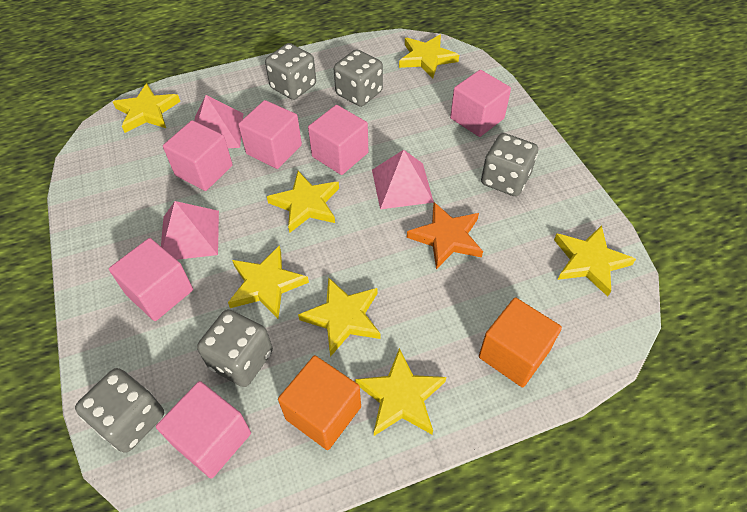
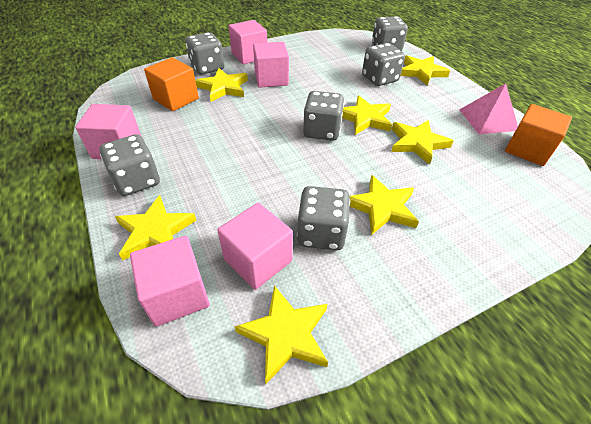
grey dice: [75,368,164,453] [197,309,273,387] [265,43,316,100] [334,49,383,107] [481,133,538,196] = 5 -> [100,134,160,196] [186,32,224,75] [297,186,350,250] [303,91,344,141] [362,43,405,86] [372,16,408,51] = 6
orange star: [407,202,483,269] = 1 -> none = 0
pink cube: [109,238,193,321] [156,381,251,479] [163,120,233,191] [238,100,302,169] [308,105,368,175] [450,70,511,137] = 6 -> [75,104,142,159] [130,236,210,326] [217,203,293,290] [229,20,267,64] [253,42,289,88] = 5
pink pyramid: [161,201,219,260] [194,95,243,148] [372,150,434,209] = 3 -> [459,83,518,134] = 1

